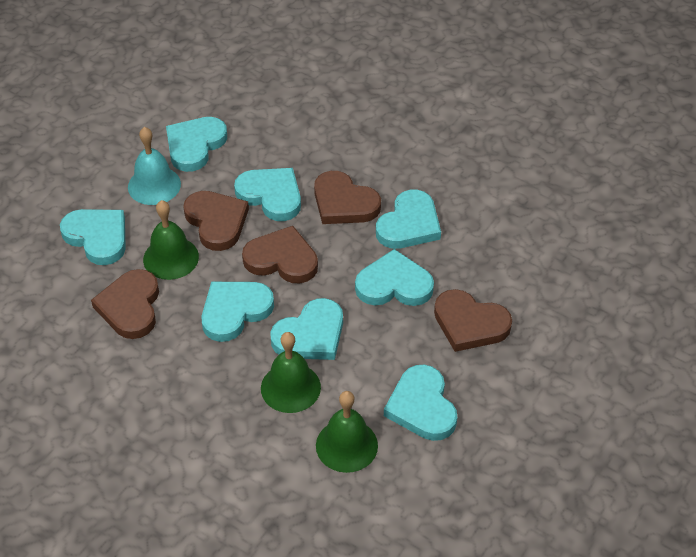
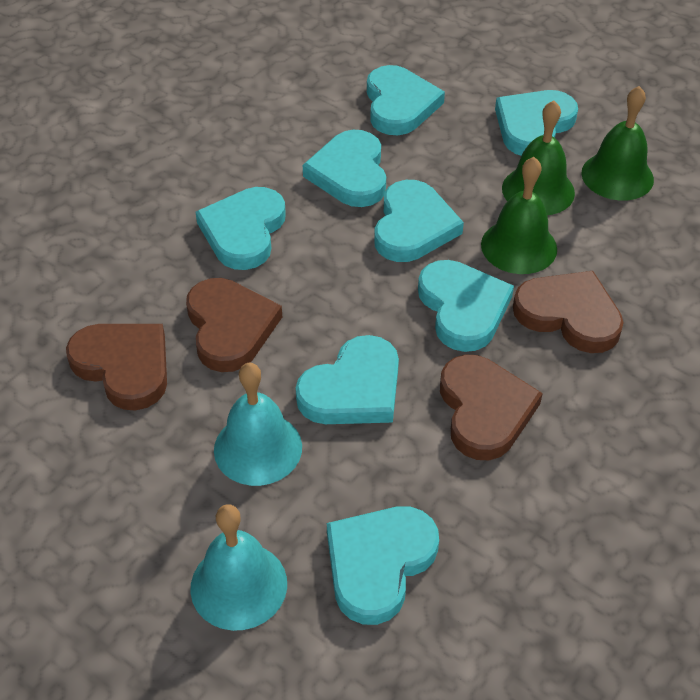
brown heart: [91,269,159,339] [183,191,249,251] [242,226,318,283] [314,171,381,224] [434,289,512,352] = 5 -> [66,324,167,410] [186,278,282,372] [440,355,543,460] [513,271,624,353] = 4
turquoise bell: [128,127,181,205] = 1 -> [190,504,287,631] [214,363,302,486] = 2

